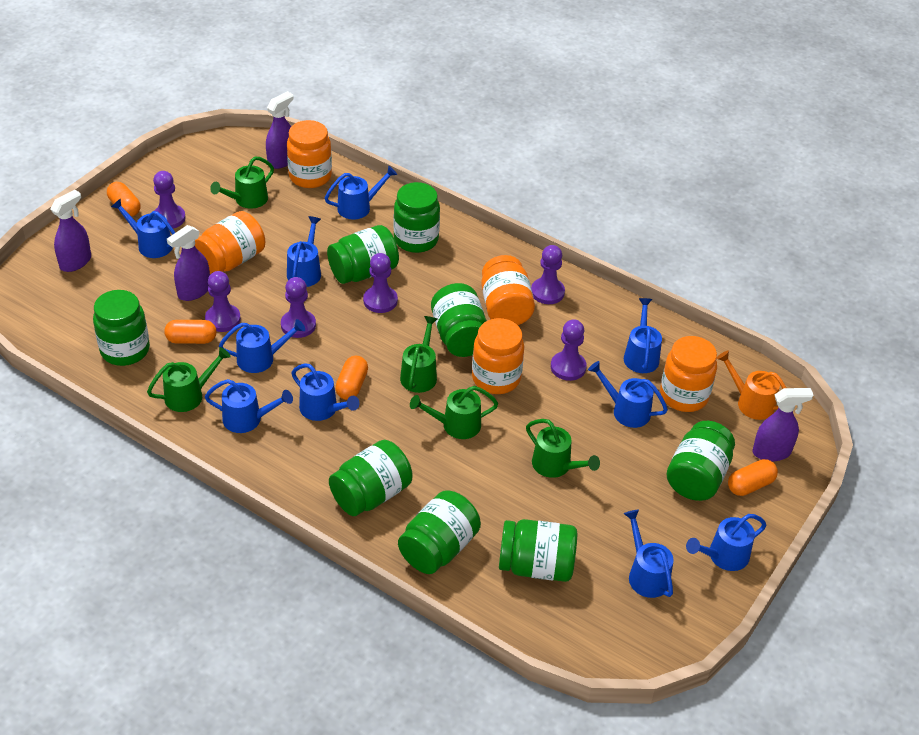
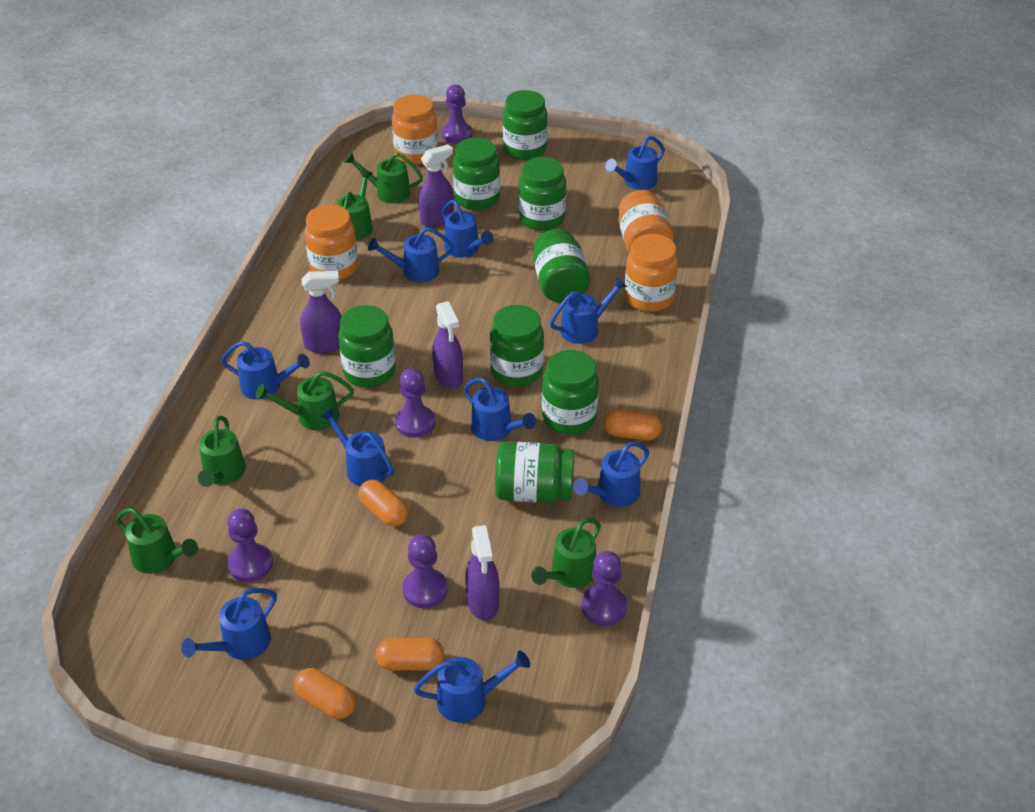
green watering can: [147,347,231,412] [210,157,274,209] [400,316,437,393] [410,386,498,439] [526,419,600,478] = 5 -> [116,508,198,574] [198,416,246,487] [255,371,354,430] [337,170,373,240] [344,152,423,203] [531,518,601,588] = 6
orange jar: [195,211,265,274] [287,120,332,188] [472,318,524,394] [481,255,535,325] [660,336,717,412] = 5 -> [305,204,358,280] [392,94,438,164] [618,190,674,253] [624,234,678,312] = 4
orange watering can: [717,350,786,420] = 1 -> none = 0
purple pawn: [153,171,186,228] [205,271,241,332] [281,277,316,338] [363,253,398,313] [531,245,565,304] [551,319,587,381] = 6 -> [227,509,273,582] [395,368,435,438] [403,534,448,608] [441,85,472,144] [581,551,627,626] = 5

